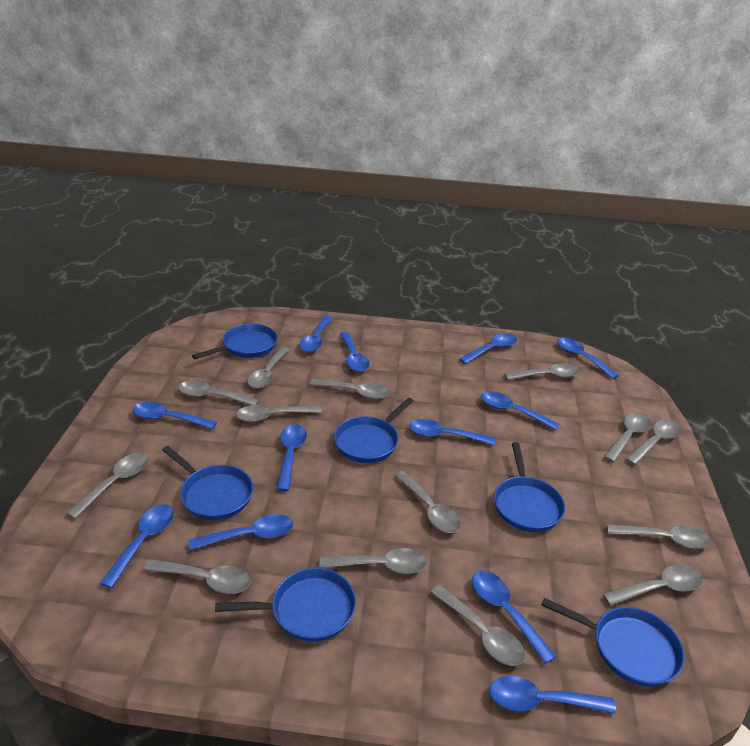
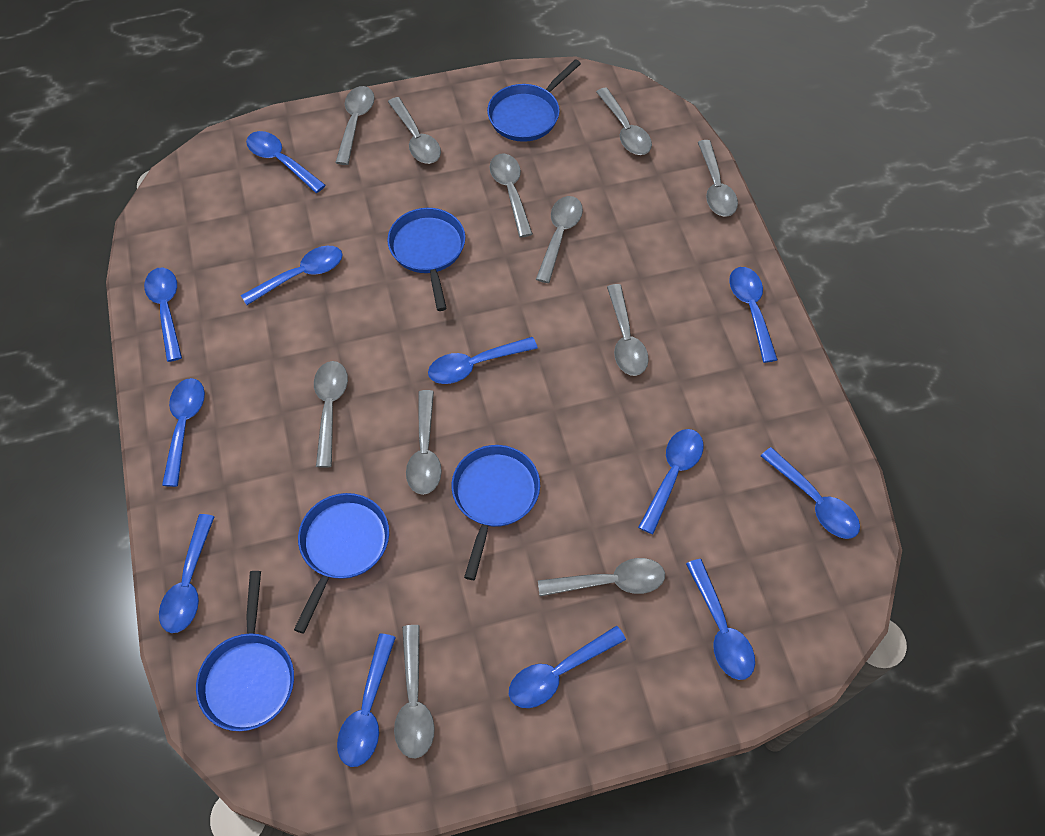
blue pan: [162,446,253,520] [192,324,278,359] [215,568,356,642] [334,398,414,463] [494,442,565,532] [541,598,685,687] = 6 -> [196,571,294,731] [294,493,389,634] [387,208,465,311] [452,445,540,580] [487,59,581,142] = 5
grey spoon: [66,453,148,519] [144,559,251,594] [178,380,259,405] [236,405,322,422] [247,347,290,389] [310,379,389,399] [320,548,427,574] [394,471,461,533] [430,585,525,666] [505,363,580,380] [603,565,703,606] [604,413,651,463] [607,524,712,549] [626,419,681,465] = 14 -> [314,361,348,468] [335,86,374,165] [388,97,441,164] [394,625,435,759] [406,390,442,495] [490,154,533,238] [536,196,583,283] [538,558,665,596] [596,87,652,155] [607,284,649,376] [698,140,738,217] = 11

